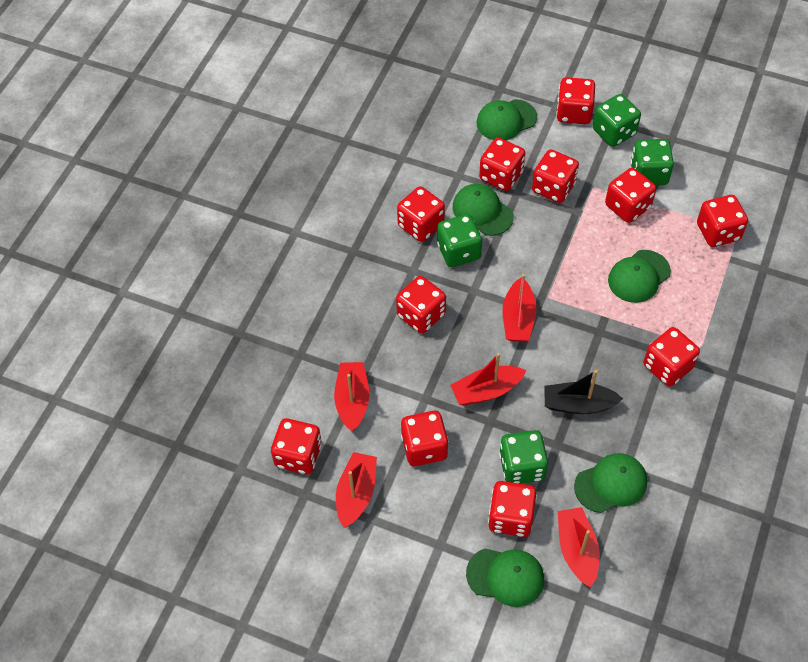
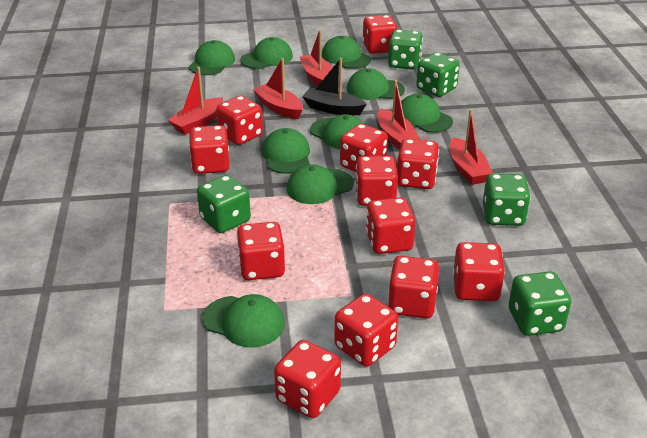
green cap: [452,184,514,236] [466,549,544,607] [476,99,537,140] [574,453,648,513] [608,250,671,303] = 5 -> [189,40,235,75] [202,294,285,347] [240,37,293,69] [262,128,310,174] [287,164,354,204] [310,114,364,149] [322,36,371,69] [347,68,405,100] [401,94,453,133] = 9
green dice: [437,214,482,267] [499,430,548,484] [593,94,641,147] [630,139,674,185] = 4 -> [197,175,251,233] [388,29,423,69] [416,52,460,97] [483,173,531,226] [509,271,571,336] = 5
red dice: [271,418,322,475] [396,276,446,334] [397,186,445,242] [401,411,449,466] [479,138,525,191] [488,481,537,537] [532,149,579,203] [556,77,595,124] [605,168,656,223] [644,327,700,386] [697,195,748,247] = 11 -> [189,125,230,174] [216,96,263,145] [237,222,285,280] [274,340,341,418] [335,293,398,367] [340,124,388,172] [355,156,398,206] [363,15,398,54] [366,197,416,254] [388,256,439,318] [397,139,439,189] [453,242,505,301] = 12

